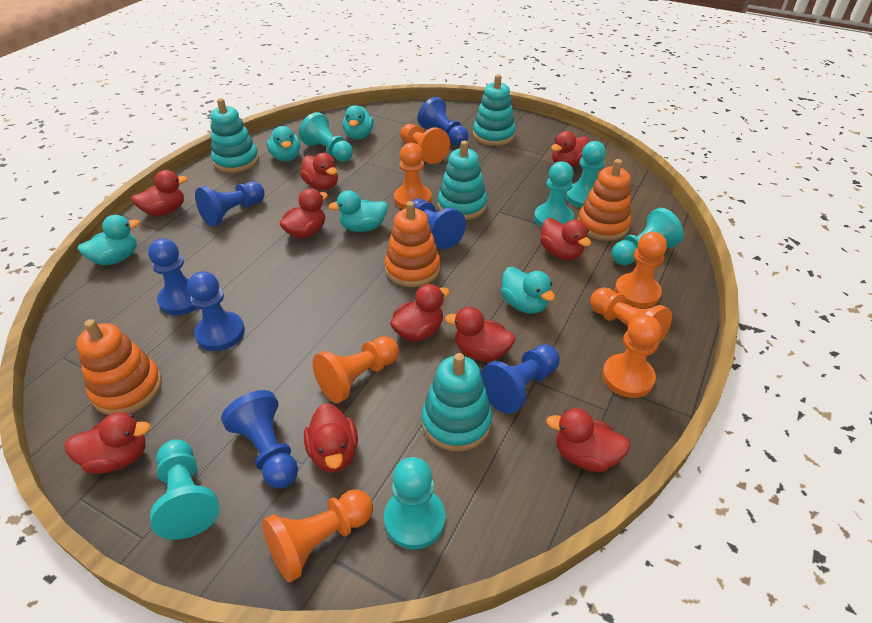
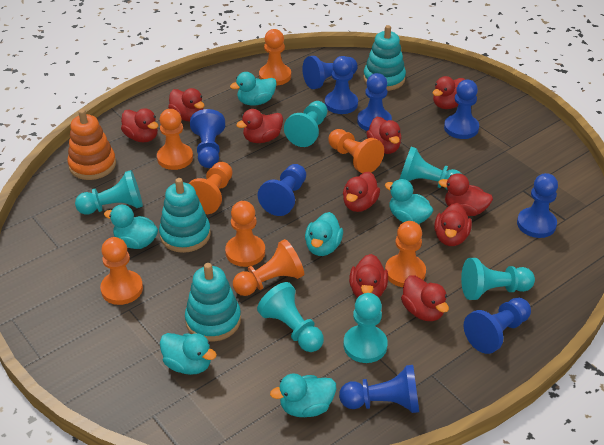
blue pawn: [148,238,197,315] [187,271,245,351] [195,182,265,227] [221,390,298,489] [412,198,466,249] [417,97,468,146] [480,344,560,414] = 7 -> [190,109,225,168] [258,164,306,216] [302,56,358,89] [325,56,358,114] [339,365,419,413] [357,73,392,131] [444,80,479,139] [464,298,531,354] [517,173,558,238] = 9
orange pawn: [262,489,373,583] [313,336,399,403] [394,143,432,209] [400,124,450,164] [590,287,672,345] [602,315,661,398] [615,232,667,308] = 7 -> [100,237,143,305] [157,109,193,170] [189,162,232,214] [225,201,265,267] [233,239,304,296] [259,29,291,86] [328,129,384,173] [385,221,426,287] = 8
orange stacking toy: [76,319,162,415] [385,201,440,287] [578,159,631,241] = 3 -> [68,109,116,180] = 1
turquoise duck: [77,215,140,265] [267,126,300,161] [328,190,388,232] [343,105,374,140] [501,267,555,314] = 5 -> [104,205,158,249] [160,333,217,375] [230,72,276,106] [270,373,336,417] [305,212,343,256] [385,179,433,224] = 6
turquoise stacking toy: [210,98,259,173] [422,353,492,452] [438,141,487,220] [473,74,516,146] = 4 -> [159,178,211,253] [185,263,241,342] [363,25,406,91] = 3

